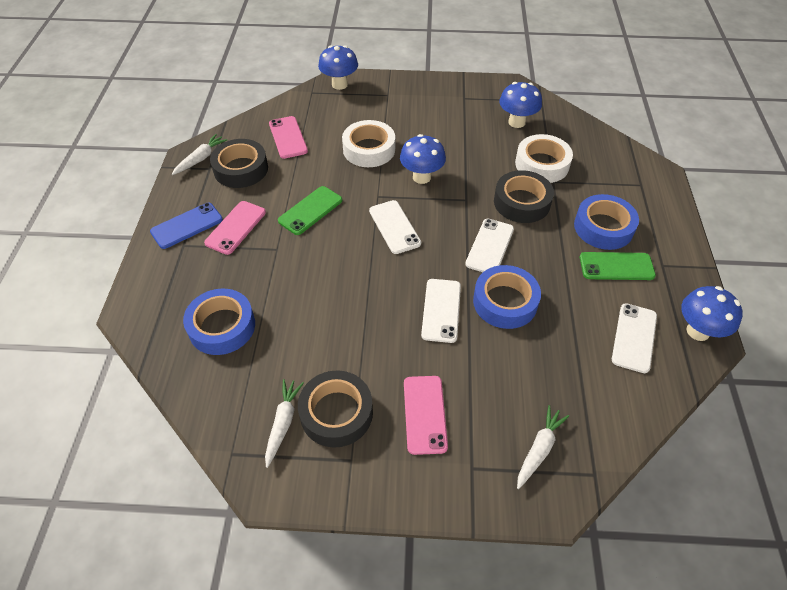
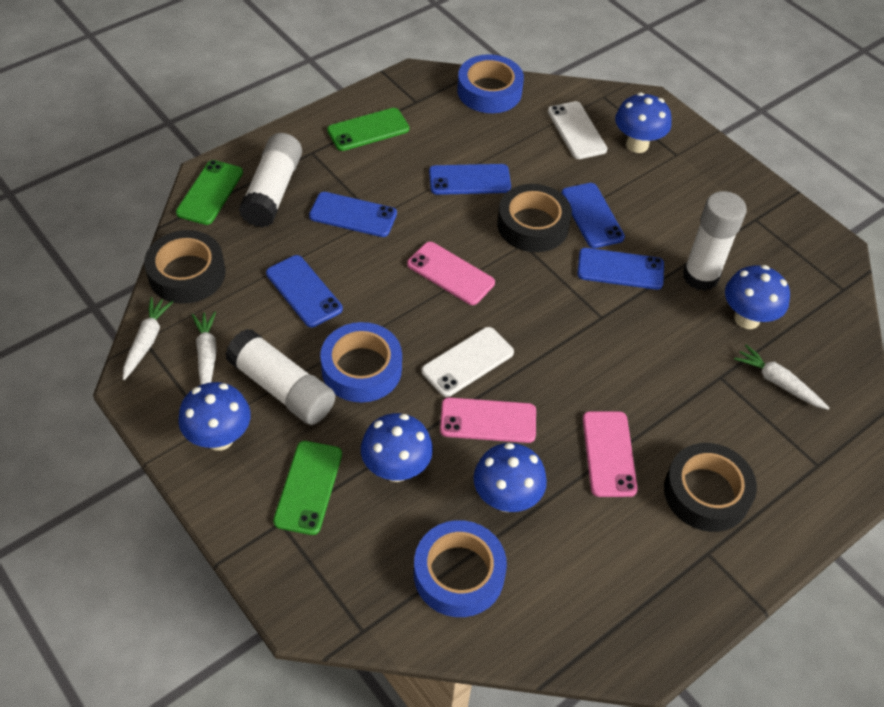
blue mushroom: [318,45,358,90] [400,134,446,184] [499,82,542,128] [681,286,743,341] = 4 -> [178,382,251,451] [361,413,433,482] [474,443,547,512] [615,92,672,153] [725,265,790,329] = 5
blue phone: [150,203,223,249] = 1 -> [266,255,343,327] [309,192,397,237] [429,164,511,195] [561,183,625,248] [577,248,664,290] = 5
green phone: [278,186,342,235] [580,252,656,280] = 2 -> [176,160,243,225] [273,441,342,535] [327,108,409,151] = 3
white glue stick: none = 0 -> [225,329,335,425] [239,133,302,228] [683,191,747,291] = 3
white phone: [369,200,421,254] [421,279,461,343] [465,219,514,272] [612,303,657,373] = 4 -> [422,327,514,397] [548,101,607,159] = 2
white tape: [342,120,395,167] [515,134,573,183] = 2 -> none = 0

